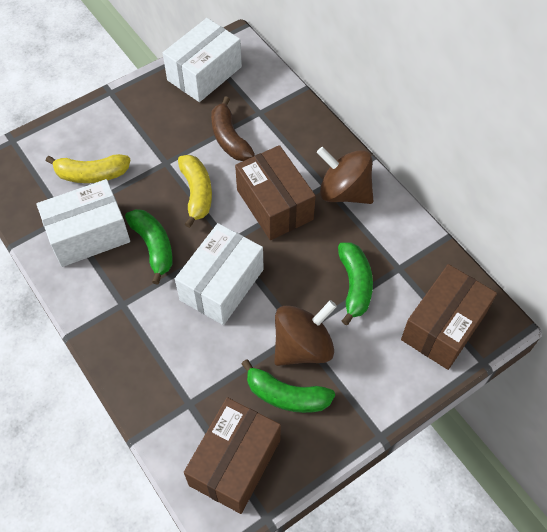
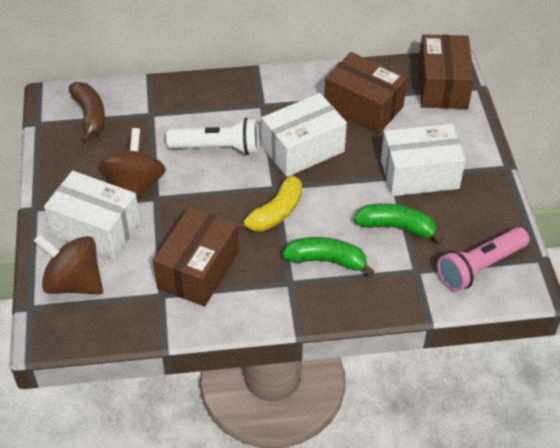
green banana: [125,209,173,285] [241,359,335,413] [338,242,373,325] = 3 -> [282,237,375,276] [354,203,443,243] = 2
pink flashlight: none = 0 -> [437,227,529,292] = 1
white flashlight: none = 0 -> [166,118,259,155] = 1
yellow banana: [46,154,130,183] [178,155,212,228] = 2 -> [235,175,302,232] = 1

